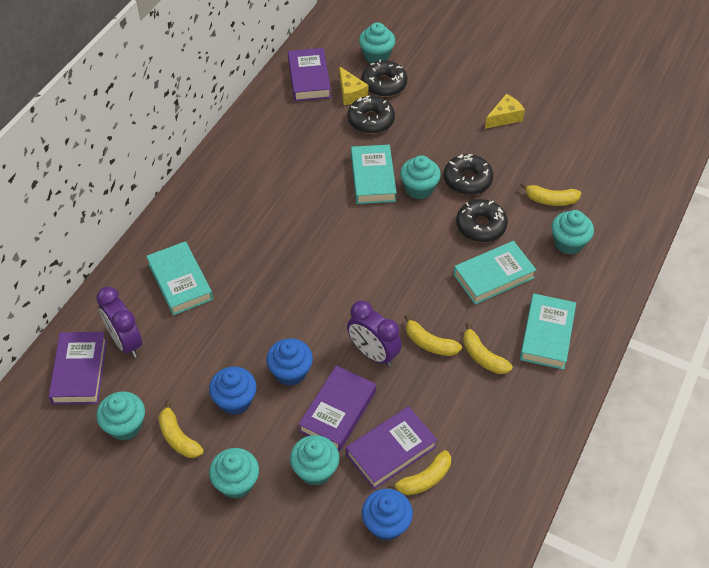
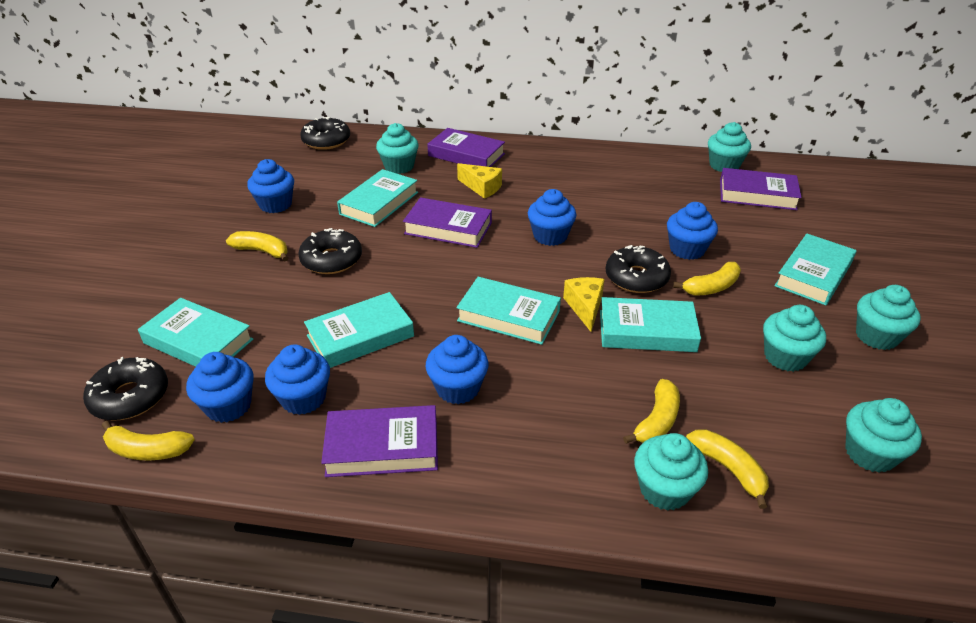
blue cupcake: [209,367,257,415] [266,338,313,386] [362,489,413,541] = 3 -> [186,352,254,423] [247,159,294,213] [265,344,330,415] [426,335,489,404] [528,189,576,246] [667,202,718,260] = 6
purple clock: [96,287,142,358] [347,301,402,366] = 2 -> none = 0
turquoise book: [146,241,213,315] [351,145,397,204] [453,241,536,305] [520,294,576,370] = 4 -> [138,298,253,367] [304,292,414,368] [337,169,418,227] [456,277,561,345] [600,297,701,352] [774,234,857,305] = 6

